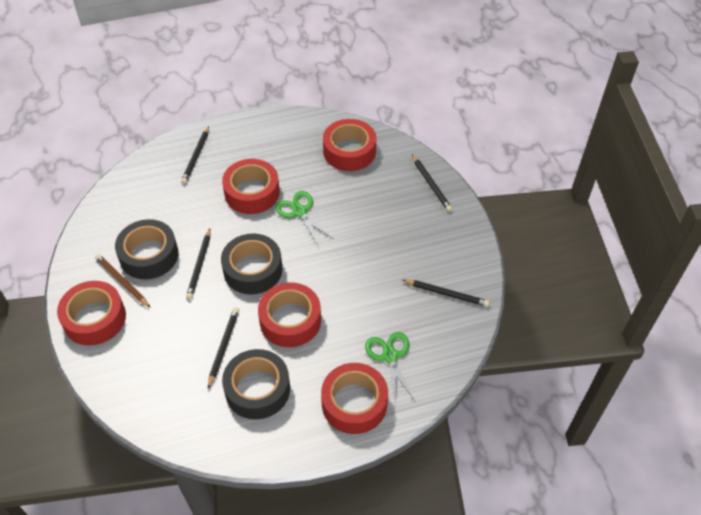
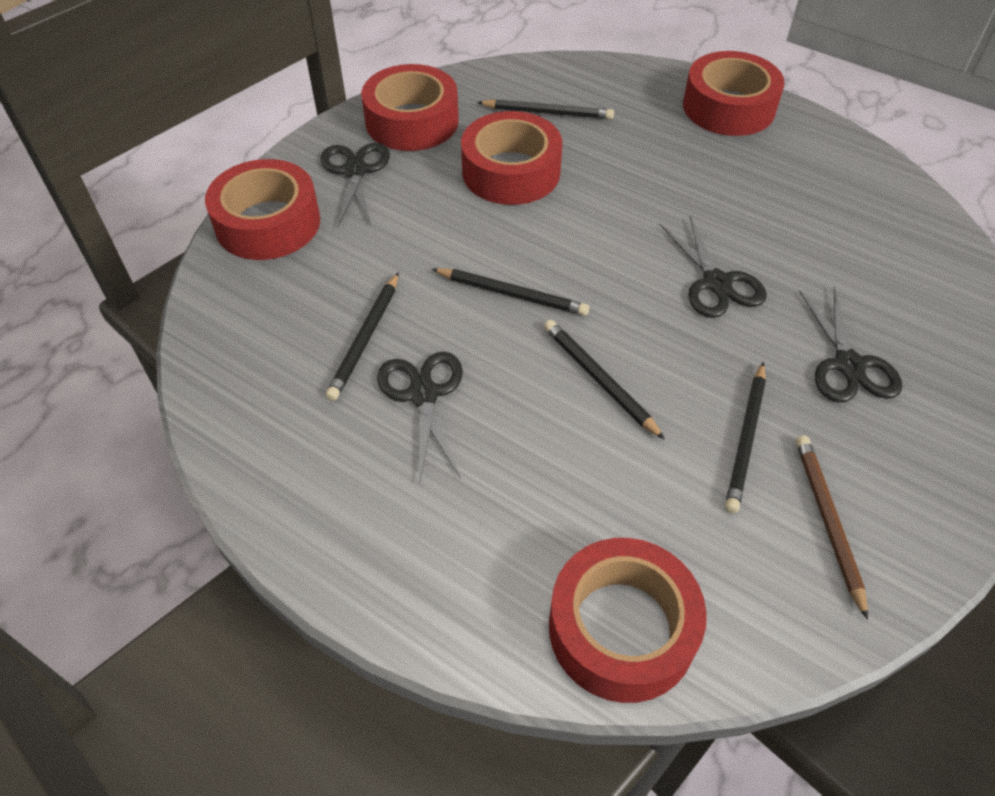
black scissors: none = 0 -> [321,143,390,227] [377,352,463,485] [659,216,767,318] [799,287,902,403] = 4
black tape: [115,219,178,279] [221,233,282,295] [222,349,290,420] = 3 -> none = 0
green scissors: [275,191,334,246] [365,332,415,406] = 2 -> none = 0

